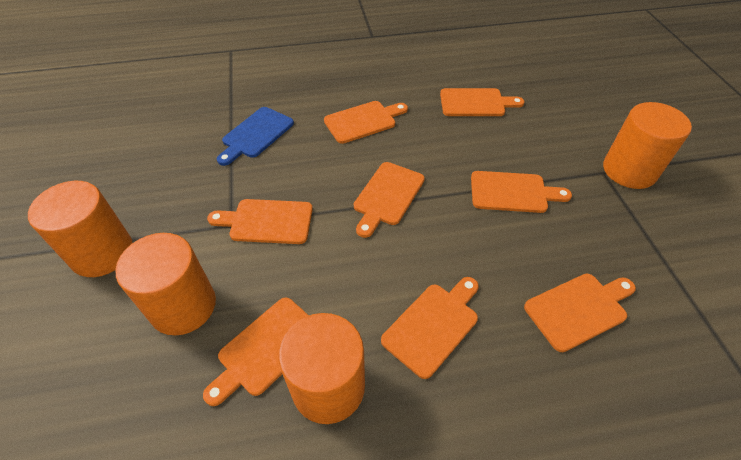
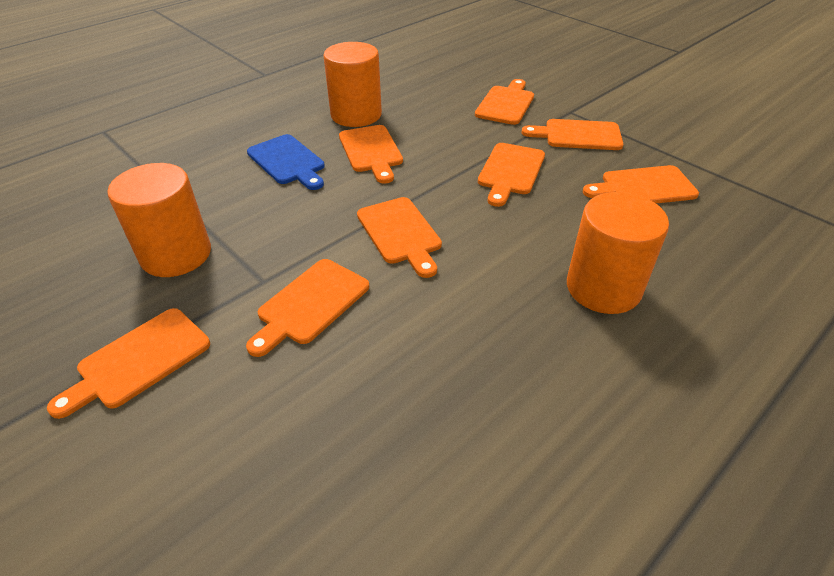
orange cylinder: [28,181,132,277] [115,233,216,335] [278,313,365,424] [603,102,692,189] = 4 -> [107,163,211,277] [323,42,382,127] [567,192,669,314] = 3

